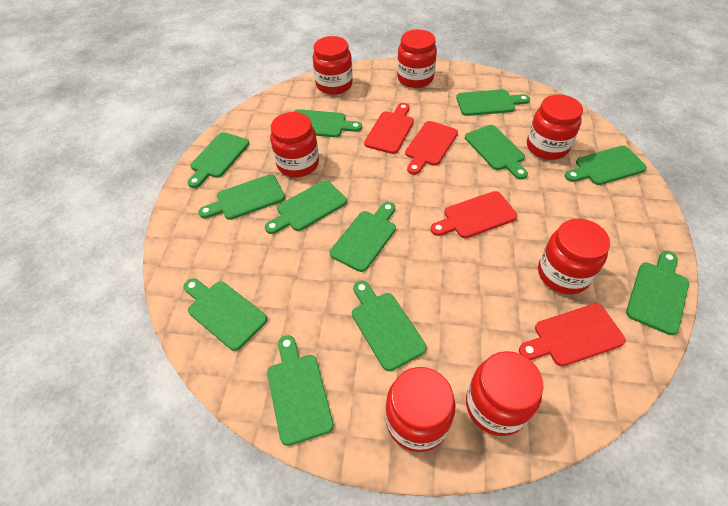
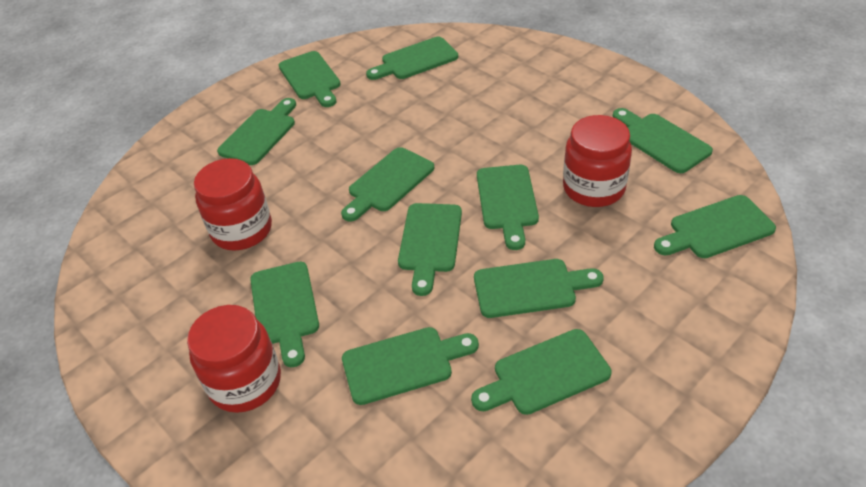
red cutting board: [364,103,414,154] [405,121,458,175] [430,191,517,238] [519,304,626,366] = 4 -> none = 0
red jar: [270,112,319,177] [313,36,353,95] [385,367,455,452] [397,30,437,88] [466,351,544,436] [527,95,583,160] [538,219,610,295] = 7 -> [187,305,281,413] [194,158,272,251] [563,115,632,207] = 3

